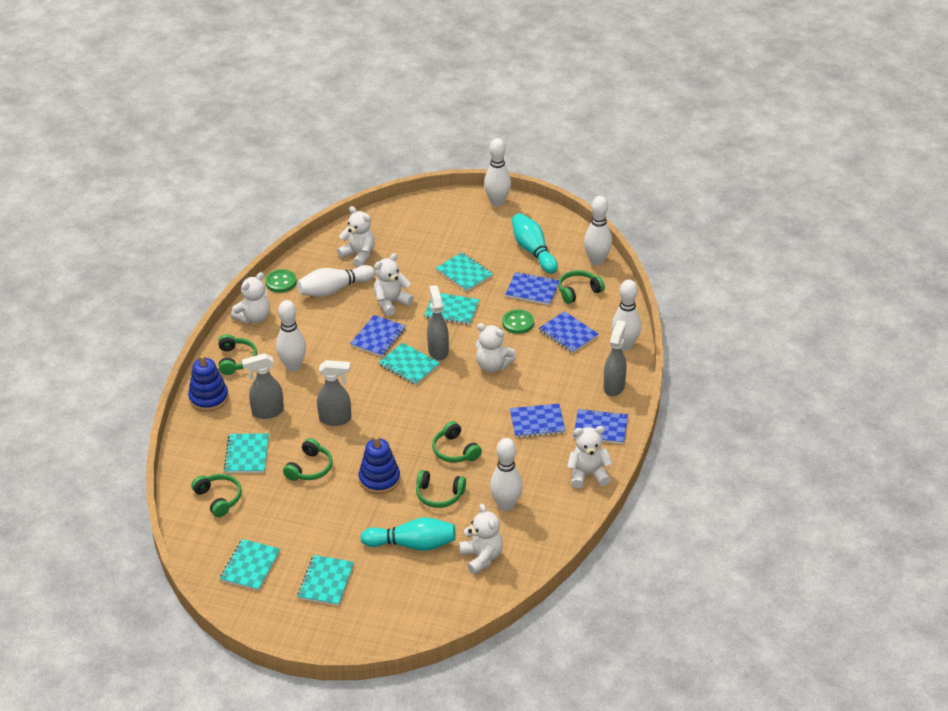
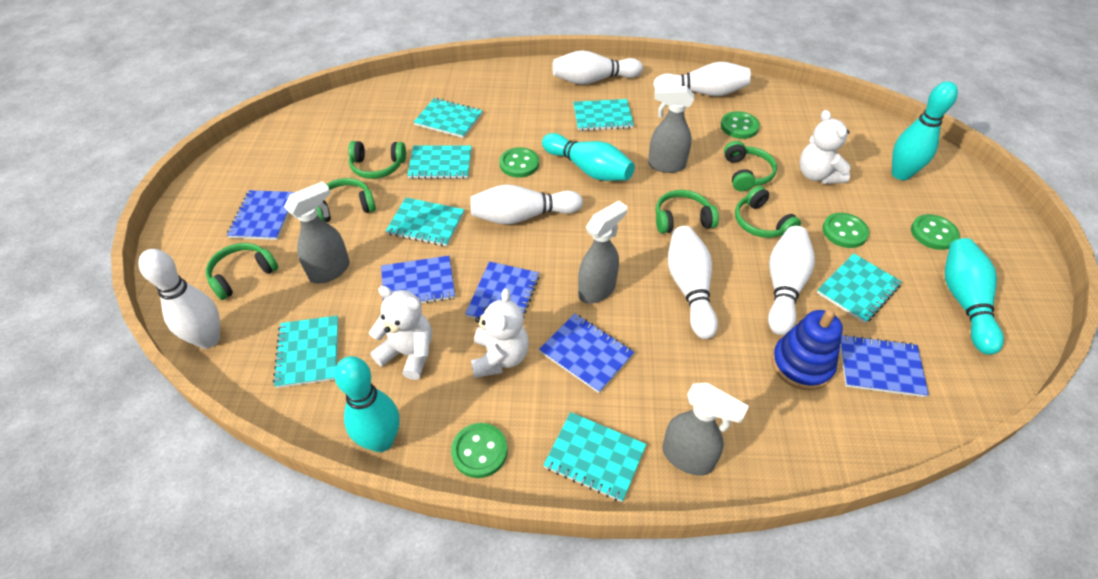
blue stacking toy: [188,355,229,412] [359,436,400,494] = 2 -> [772,309,843,390] = 1
green button: [265,269,297,293] [502,310,534,334] = 2 -> [451,423,508,478] [500,147,539,178] [721,111,760,139] [822,213,869,248] [911,214,960,250] = 5
turquoise bowling pin: [361,517,456,551] [512,213,558,274] = 2 -> [334,356,400,452] [542,133,635,181] [892,81,958,180] [945,238,1004,355] = 4
turquoise notebook: [220,539,280,591] [224,433,269,473] [297,555,354,606] [378,342,440,385] [424,293,479,325] [436,252,493,291] = 6 -> [273,315,339,388] [386,198,464,246] [407,146,471,179] [414,98,483,138] [544,412,647,502] [573,99,634,131] [817,253,902,323] = 7
white teddy bear: [231,272,270,324] [337,206,375,267] [374,253,414,316] [459,504,503,575] [475,323,516,373] [567,426,613,488] = 6 -> [369,286,432,380] [471,288,529,378] [799,110,851,184] = 3

